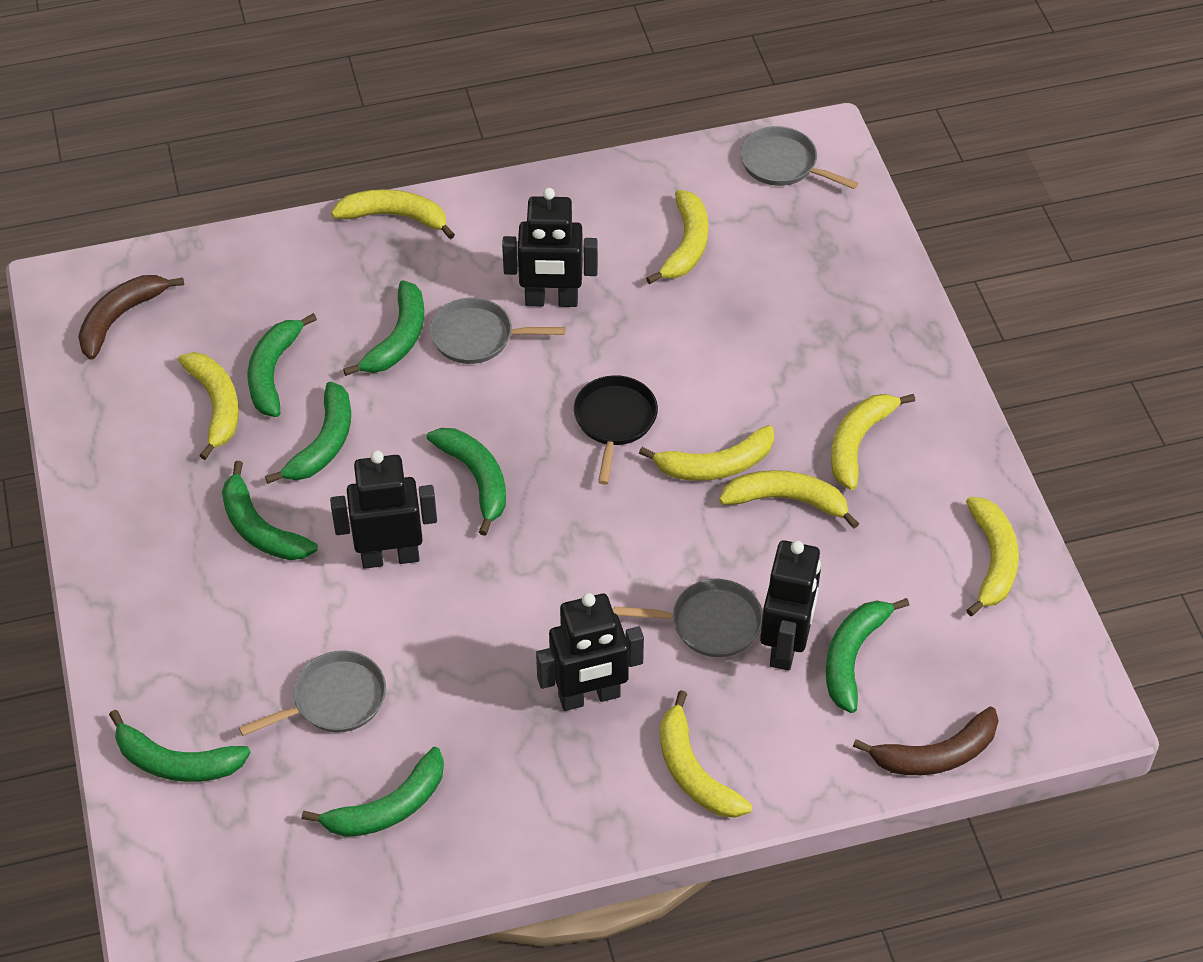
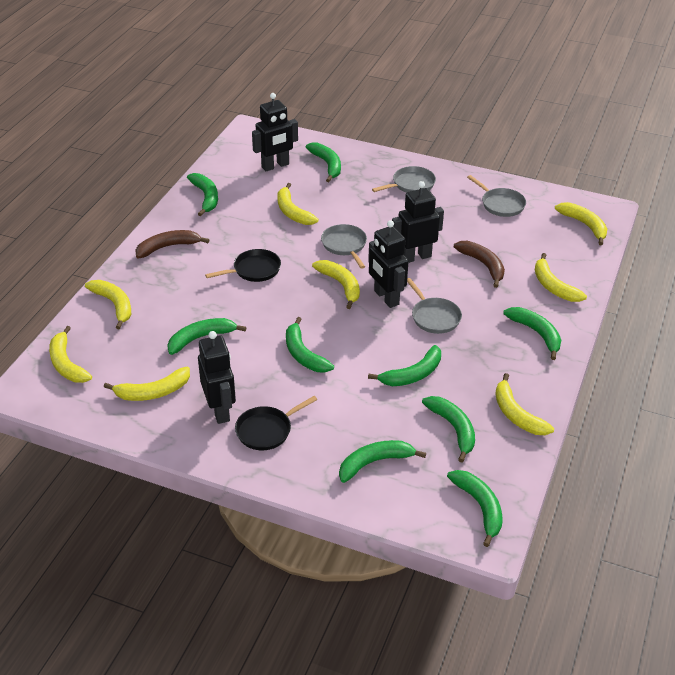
black pan: [573,375,658,485] = 1 -> [205,249,281,282] [235,396,317,450] = 2
green banana: [109,710,251,782] [222,461,318,560] [248,313,317,417] [265,381,351,484] [302,747,444,837] [343,280,424,376] [427,428,506,536] [826,598,909,713] = 8 -> [167,318,246,355] [187,173,218,216] [286,317,334,372] [306,143,341,182] [339,440,426,483] [368,345,441,386] [422,396,475,462] [447,470,502,547] [503,307,561,360] = 9

